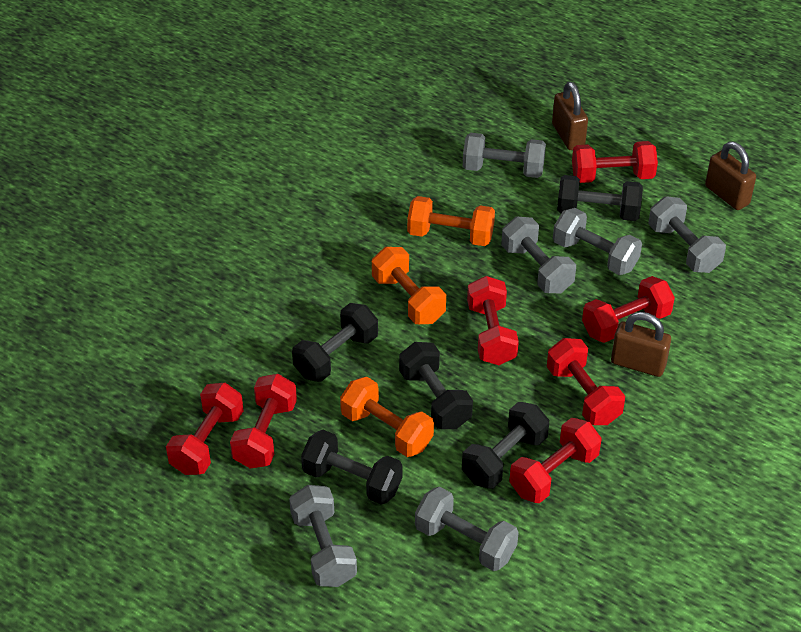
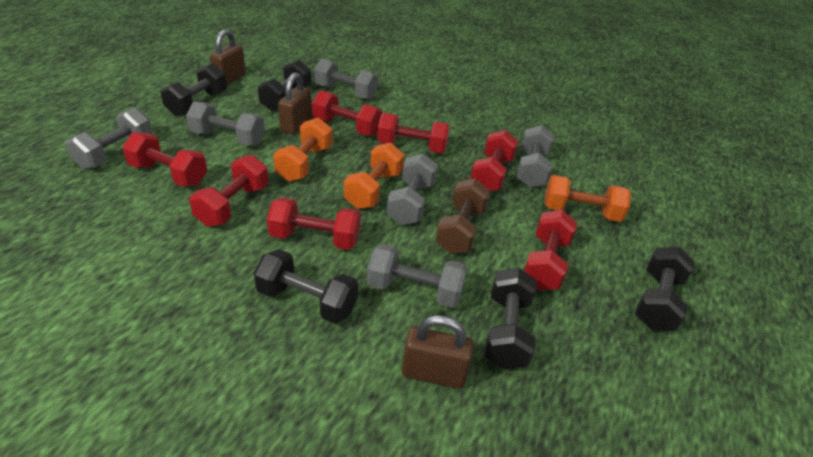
brown dumbbell: none = 0 -> [436,178,490,254] = 1

